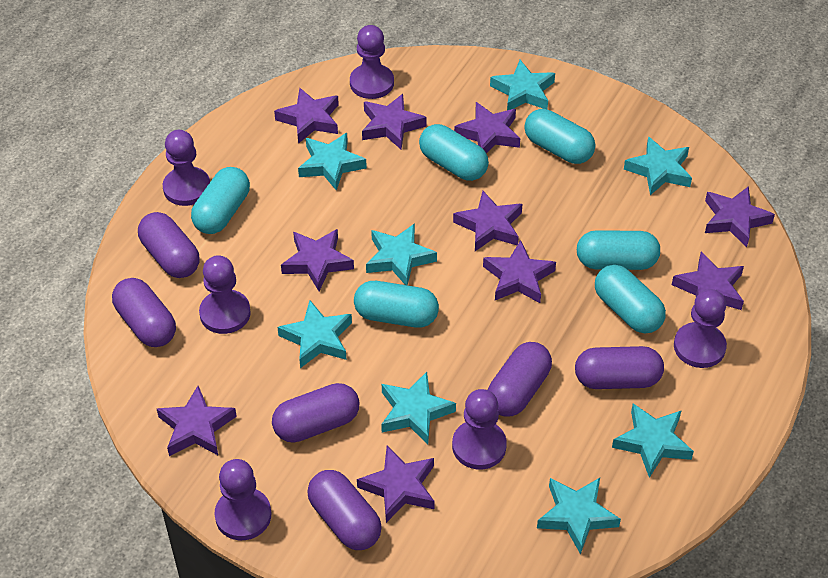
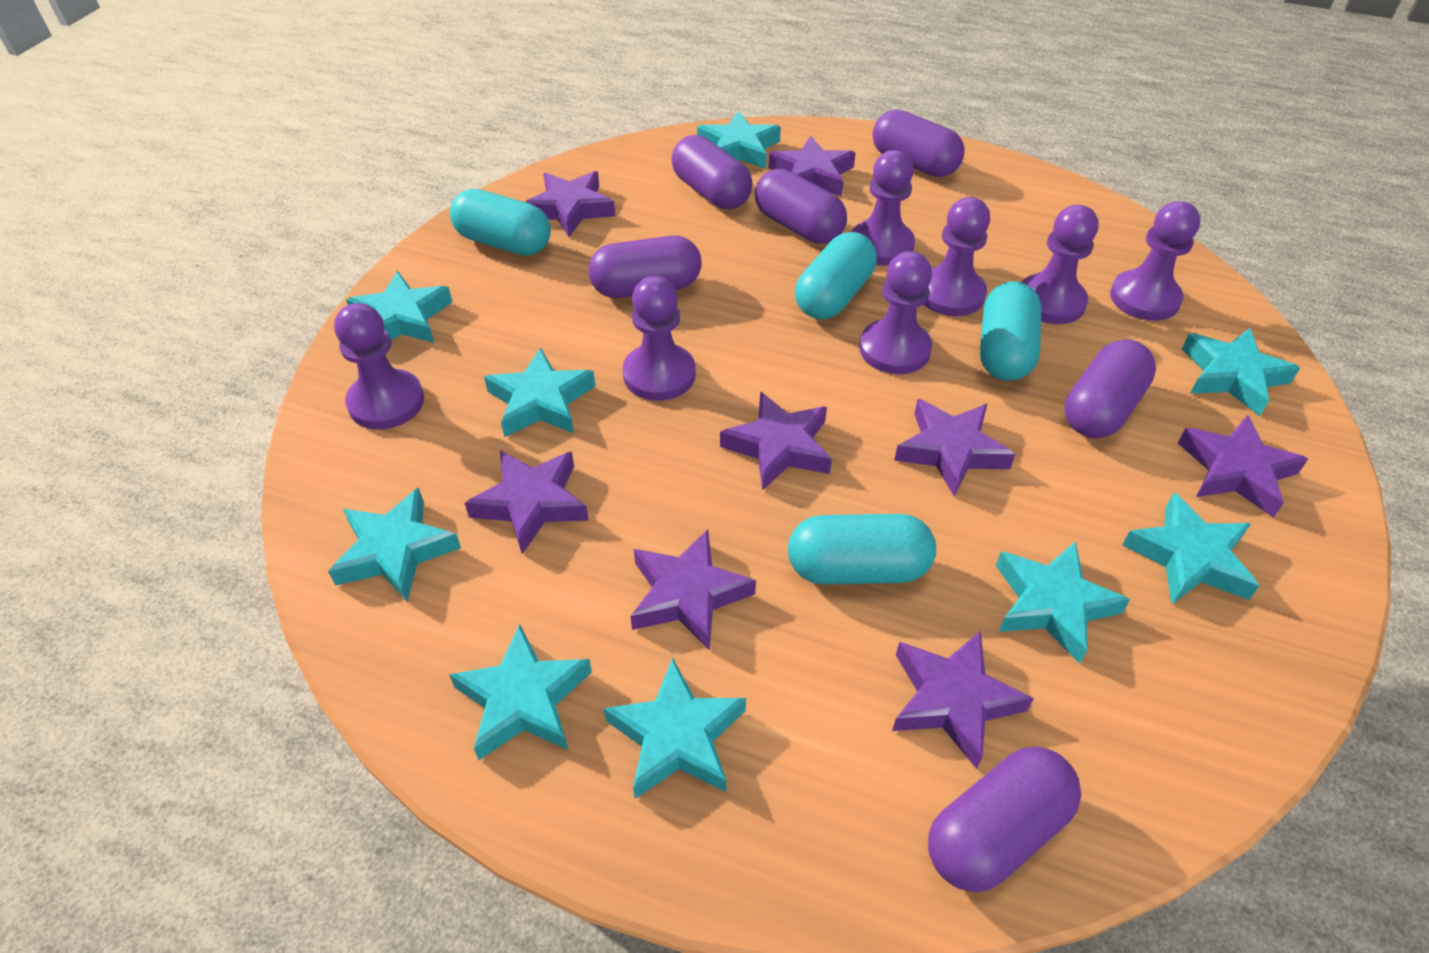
purple pawn: [163,130,210,206] [199,255,251,334] [215,459,271,540] [350,25,394,99] [452,389,507,469] [674,289,727,368] = 6 -> [334,303,424,430] [623,276,696,401] [852,150,915,265] [860,251,932,374] [924,197,990,316] [1021,205,1098,324] [1110,201,1200,321] = 7
purple star: [157,386,237,456] [274,88,339,144] [281,229,354,291] [357,445,435,523] [362,94,426,149] [453,191,523,251] [454,102,520,154] [483,240,556,303] [672,251,744,310] [705,186,775,247] = 10 -> [465,450,589,554] [525,171,615,237] [630,529,756,651] [720,391,832,491] [769,136,855,196] [892,630,1034,769] [894,399,1015,497] [1178,415,1308,518] = 8
turquoise capsule: [191,167,250,234] [354,281,439,328] [419,124,489,181] [524,109,595,164] [577,230,660,270] [595,265,666,333] = 6 -> [450,189,551,256] [788,514,936,584] [795,232,877,319] [980,281,1041,381] = 4
turquoise star: [277,300,352,368] [298,133,367,191] [366,223,437,285] [381,372,456,444] [490,60,555,110] [537,478,621,554] [612,404,694,478] [624,137,692,195] = 8 -> [328,487,461,602] [346,271,452,343] [449,624,592,760] [484,347,596,437] [604,658,746,799] [697,111,781,169] [996,541,1130,664] [1122,493,1260,604] [1182,328,1300,416] = 9

